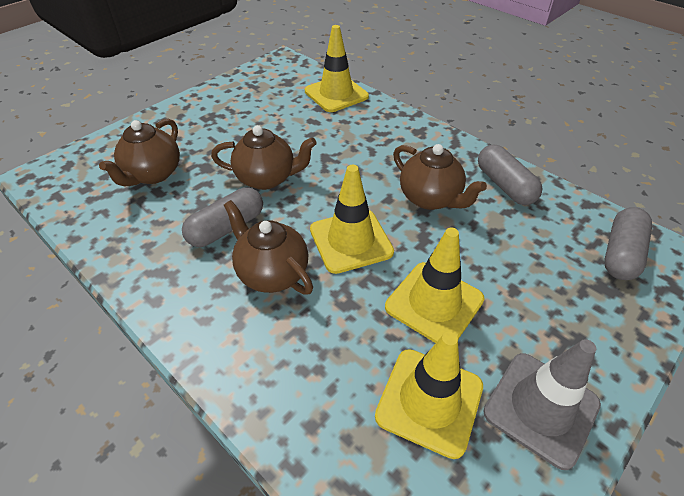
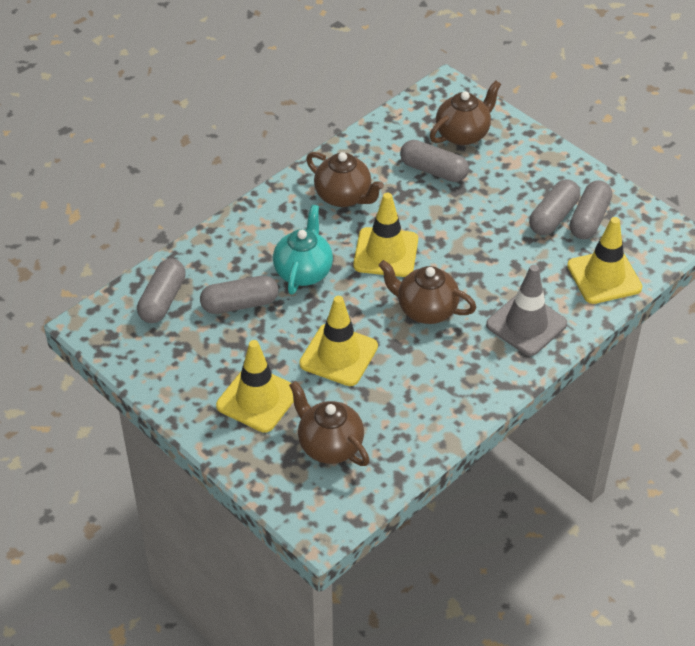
grey capsule: [182,187,263,247] [478,144,543,205] [604,207,652,280] = 3 -> [137,259,186,323] [200,275,278,314] [400,140,469,182] [529,179,580,235] [570,180,612,239] = 5
turquoise teapot: none = 0 -> [273,205,333,295] = 1

